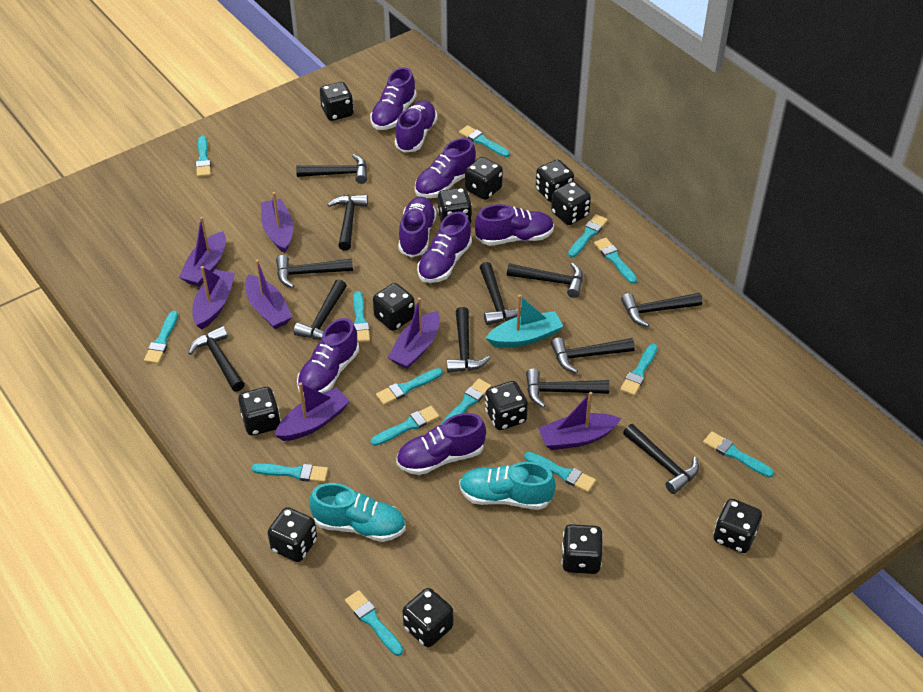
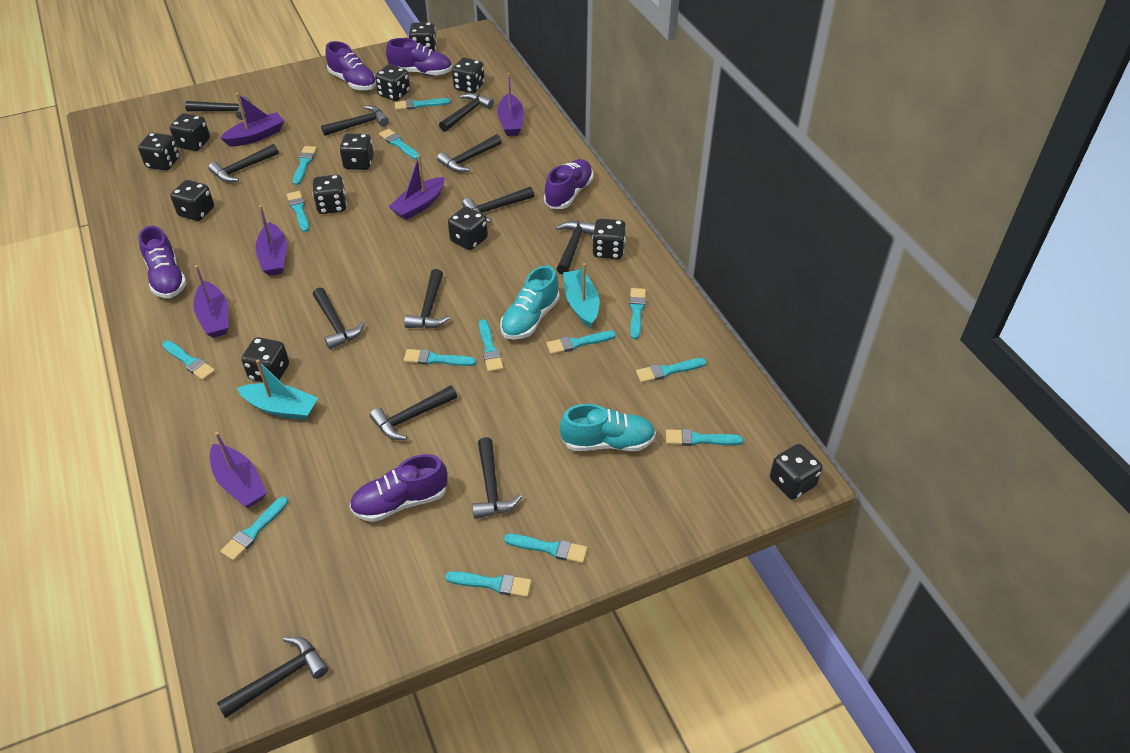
purple boat: [179,217,226,287] [192,266,235,330] [245,259,292,329] [261,192,294,253] [275,382,350,441] [388,298,440,369] [538,392,621,450] = 7 -> [193,265,229,338] [210,432,267,508] [220,93,284,146] [255,205,287,276] [389,155,445,220] [497,73,524,136] = 6
purple shoe: [297,318,359,394] [370,67,416,130] [395,100,438,153] [396,413,486,475] [398,196,437,257] [415,138,476,198] [417,211,472,283] [475,204,554,246] = 8 -> [138,226,187,298] [325,41,376,90] [350,454,448,522] [386,38,452,76] [544,159,593,209] = 5
turquoise boat: [486,295,563,348] = 1 -> [237,360,318,420] [563,263,599,328] = 2

